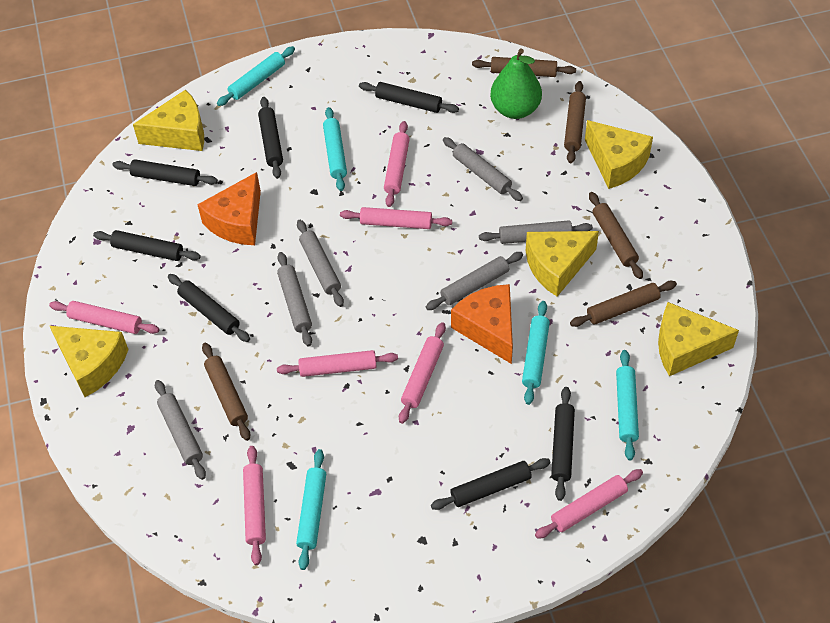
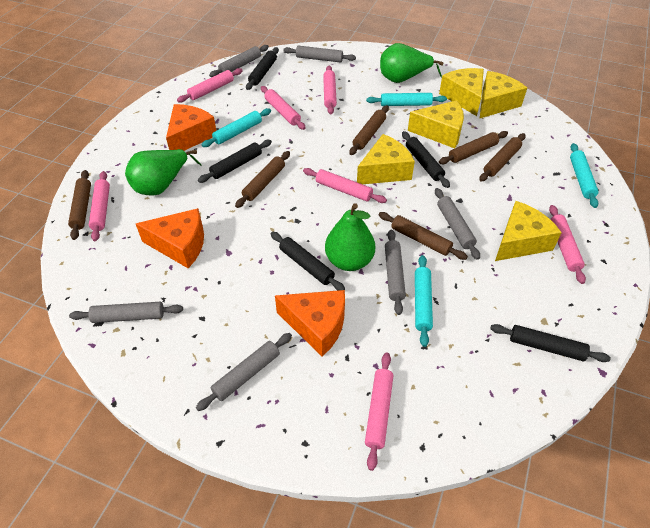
black rolling pin: [93,230,201,261] [113,159,218,186] [168,274,250,342] [258,97,283,179] [359,82,459,113] [431,458,551,510] [551,387,575,501] = 7 -> [198,140,272,183] [246,47,279,90] [271,232,345,291] [402,131,450,188] [490,324,611,362] = 5
brown rolling pin: [202,343,250,441] [472,57,576,77] [564,81,586,163] [570,281,677,327] [589,192,643,279] = 5 -> [68,170,91,240] [235,151,290,208] [349,105,389,155] [379,212,468,260] [439,131,508,164] [479,133,526,181] = 6
green pear: [490,48,542,119] = 1 -> [125,149,201,196] [325,203,375,271] [380,43,444,83] = 3
orange cheese: [197,172,261,245] [451,284,513,364] = 2 -> [136,208,204,268] [166,104,216,151] [275,290,345,357] = 3
turquoise rolling pin: [217,46,295,106] [296,449,326,570] [323,107,347,191] [522,301,550,405] [616,350,639,461] = 5 -> [202,108,271,147] [366,93,447,106] [415,255,433,347] [570,143,599,208] = 4

